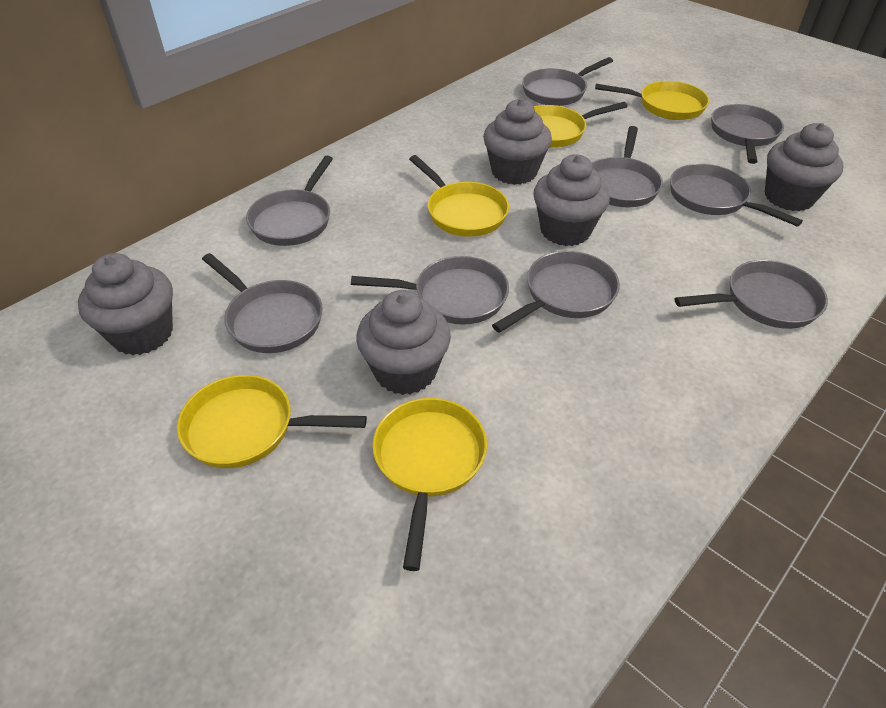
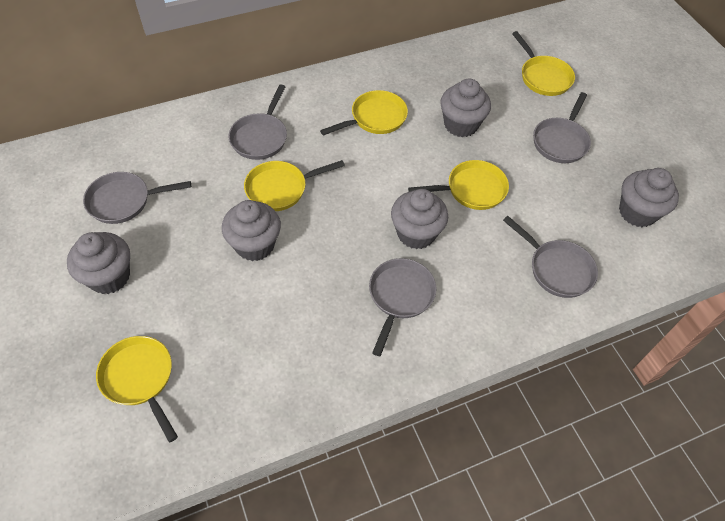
grey pan: [202,253,323,353] [246,156,333,246] [351,256,509,325] [492,251,620,333] [522,57,613,106] [592,126,663,207] [670,163,803,227] [675,260,828,329] [711,104,784,164] = 9 -> [83,172,191,224] [229,84,287,160] [369,258,436,356] [503,216,598,298] [533,92,591,163] = 5

